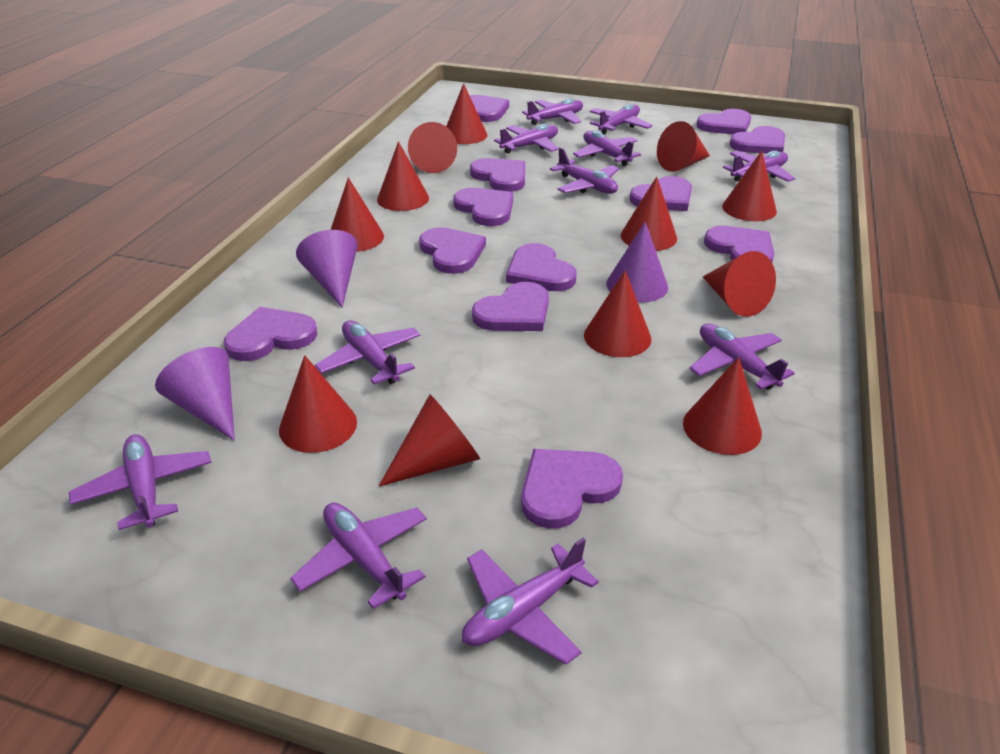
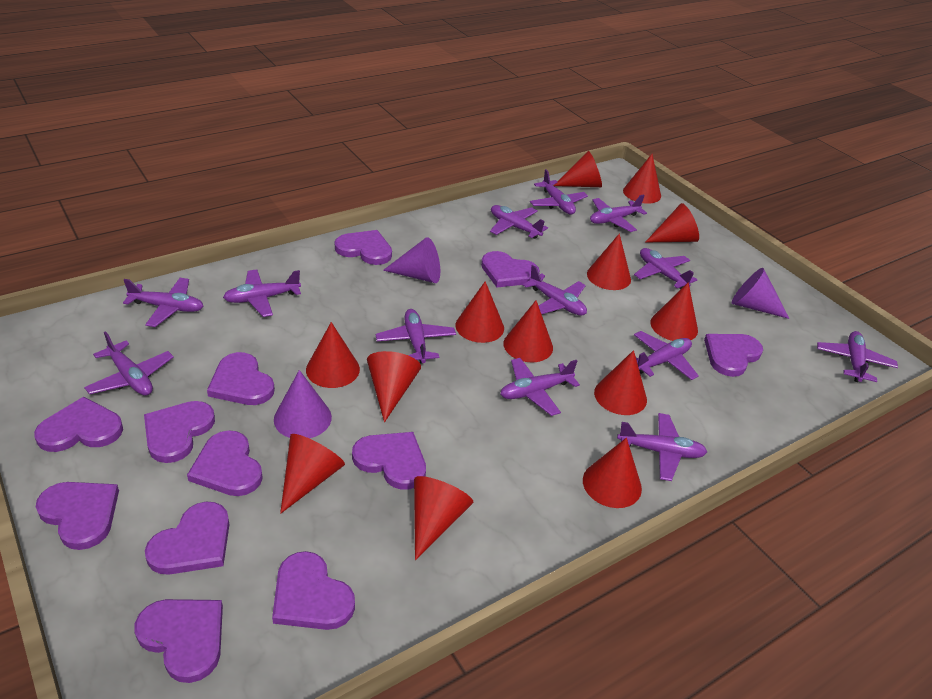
purple plane: [69,434,212,530] [290,503,427,609] [315,320,420,385] [462,537,599,665] [494,124,558,154] [522,98,583,125] [550,147,619,194] [573,131,641,166] [590,104,653,135] [689,323,795,390] [723,151,795,182] = 11 -> [84,331,174,396] [123,278,203,327] [223,269,301,317] [375,309,456,364] [490,205,548,239] [500,358,580,416] [523,265,587,316] [530,169,588,215] [590,194,647,232] [617,413,707,481] [634,248,697,289] [634,331,699,380] [817,331,898,382] = 13
red cone: [279,355,357,453] [331,177,384,252] [377,141,429,211] [379,394,480,486] [408,122,457,173] [446,83,487,144] [584,271,651,357] [621,177,677,251] [657,121,710,172] [683,357,762,455] [703,251,776,317] [722,151,777,221] = 12 -> [280,434,345,513] [306,322,360,388] [367,351,421,422] [414,476,473,560] [456,281,504,343] [503,300,553,362] [554,151,602,187] [583,438,642,508] [587,234,631,290] [594,350,647,415] [623,154,661,204] [646,203,699,242] [650,282,698,341] = 13

